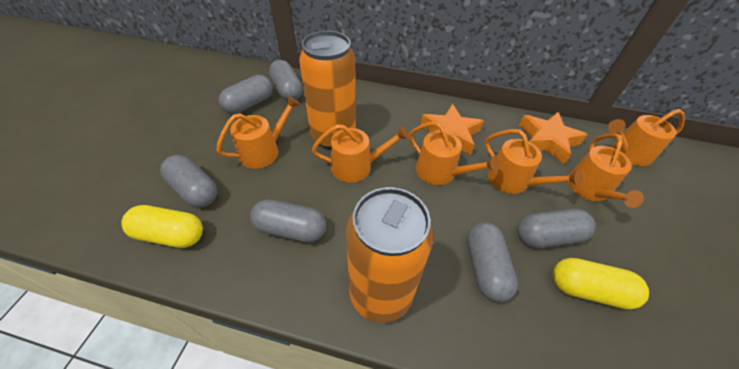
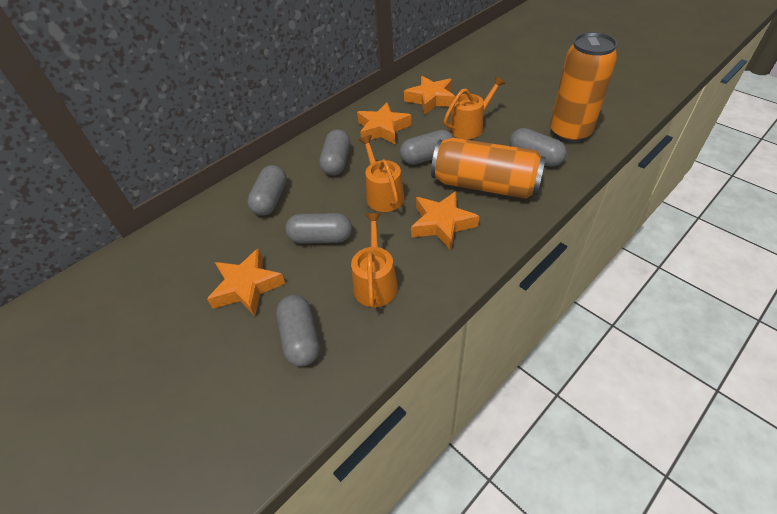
orange star: [421,104,484,155] [519,112,588,164] = 2 -> [207,248,286,316] [357,102,411,144] [404,76,456,114] [411,191,479,250] = 4
orange watering can: [216,96,300,169] [312,124,409,183] [409,122,500,185] [485,129,583,194] [568,133,644,208] [607,109,685,166] = 6 -> [351,213,398,308] [359,135,404,212] [444,76,505,139] = 3
yellow capsule: [121,205,203,248] [553,258,649,310] = 2 -> none = 0

